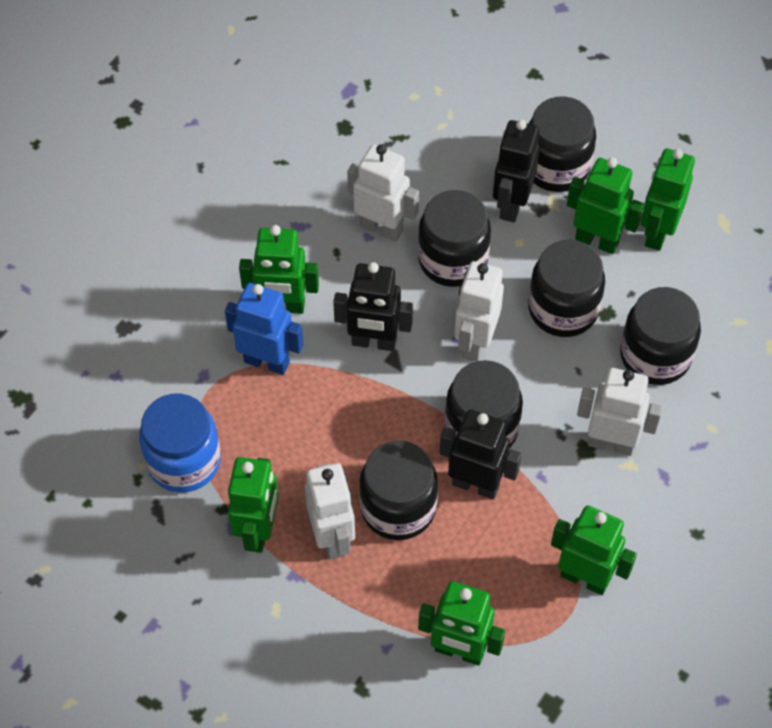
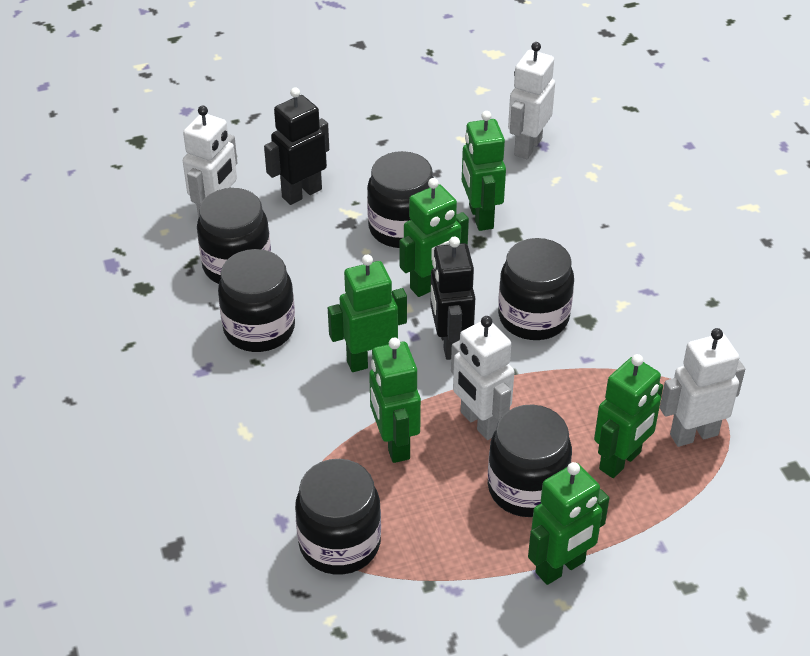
black robot: [333,262,413,351] [439,410,522,500] [493,120,540,222] = 3 -> [264,88,329,205] [430,237,475,360] = 2
blue jar: [139,394,221,492] = 1 -> none = 0
blue robot: [225,283,304,375] = 1 -> none = 0

